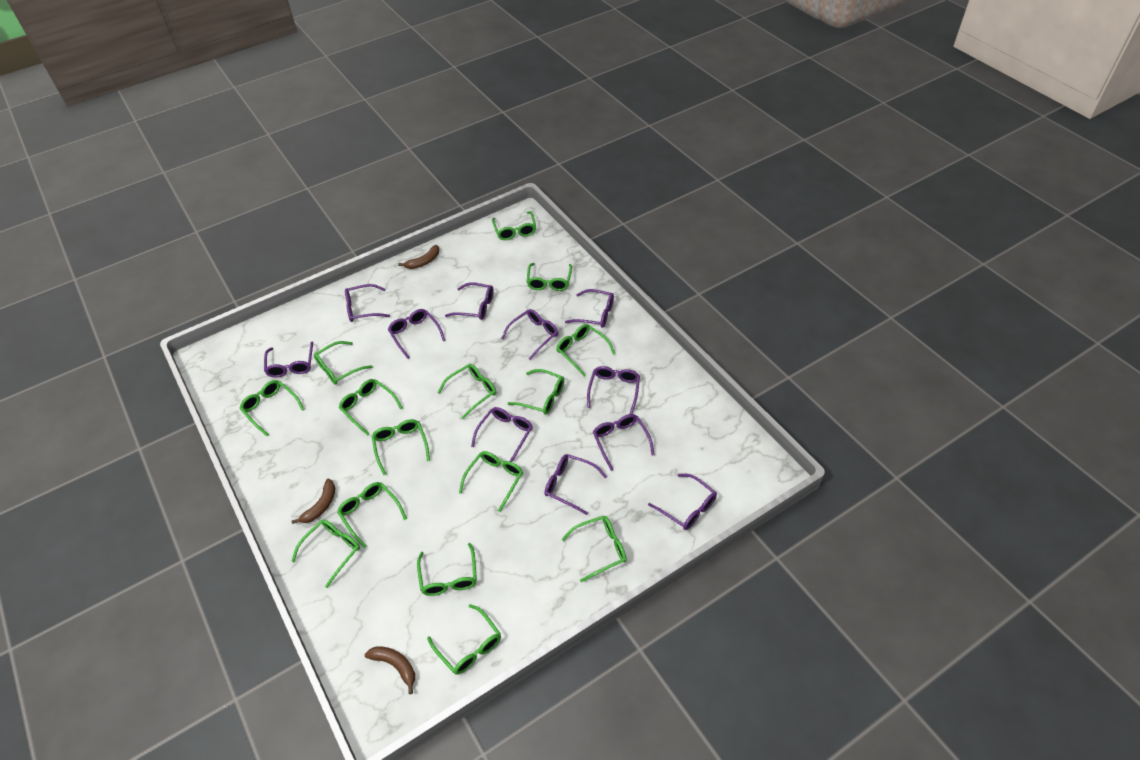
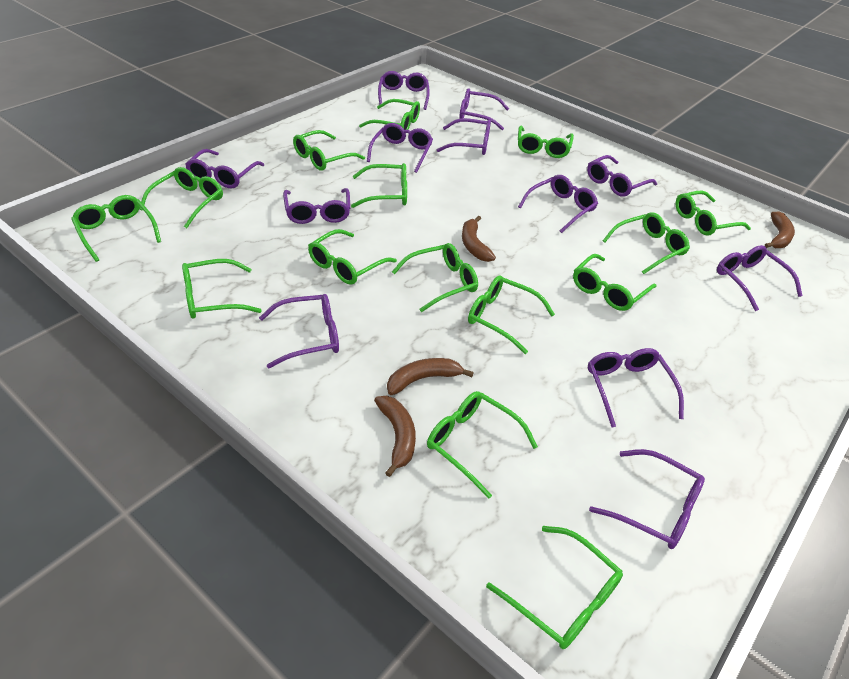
brown banana: [292,479,335,524] [365,646,415,694] [398,245,439,269] = 3 -> [374,395,416,477] [387,358,474,395] [462,216,496,262] [765,212,795,248] = 4
purple glasses: [264,342,313,378] [345,284,390,322] [388,309,445,359] [445,282,494,320] [471,407,533,462] [501,309,558,360] [544,454,607,515] [565,289,614,328] [587,366,640,414] [593,414,655,471] [648,474,717,530] = 11 -> [185,149,264,189] [259,294,339,368] [283,188,350,224] [367,123,433,173] [378,71,430,110] [437,118,491,155] [459,88,509,130] [518,175,598,233] [587,155,657,197] [588,348,684,427] [589,449,705,549] [717,245,803,311] = 12

